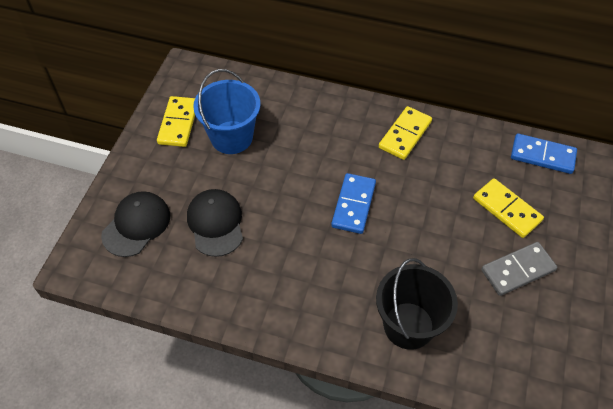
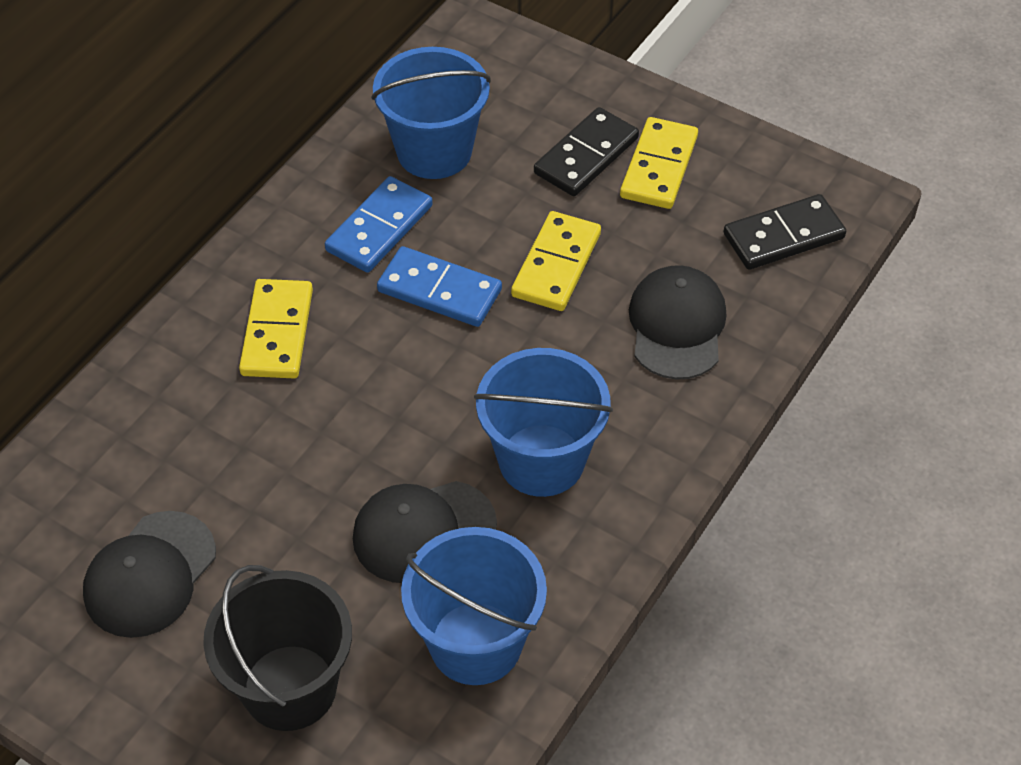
black cap: [101,191,170,257] [187,189,243,257] = 2 -> [83,511,216,638] [353,481,497,583] [629,265,726,379] = 3
black domino: none = 0 -> [534,107,639,196] [723,194,846,270] = 2
blue bucket: [193,69,260,154] = 1 -> [371,47,491,179] [401,527,547,685] [474,348,613,497] = 3
grey domino: [481,242,557,296] = 1 -> none = 0

